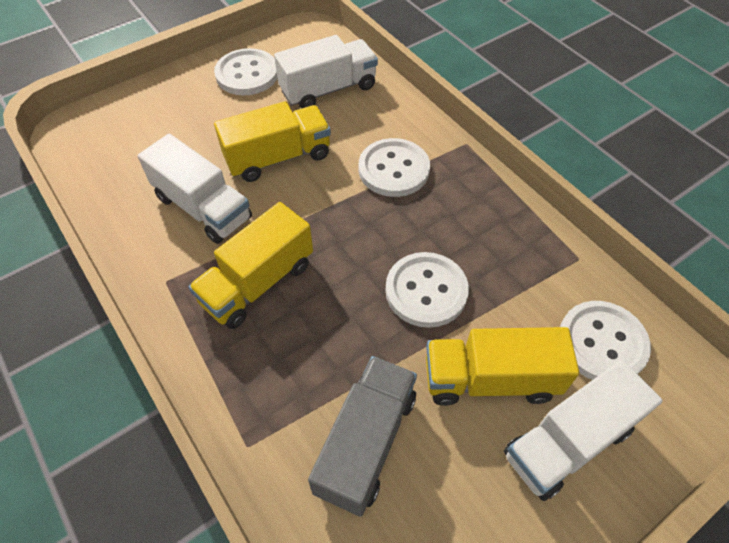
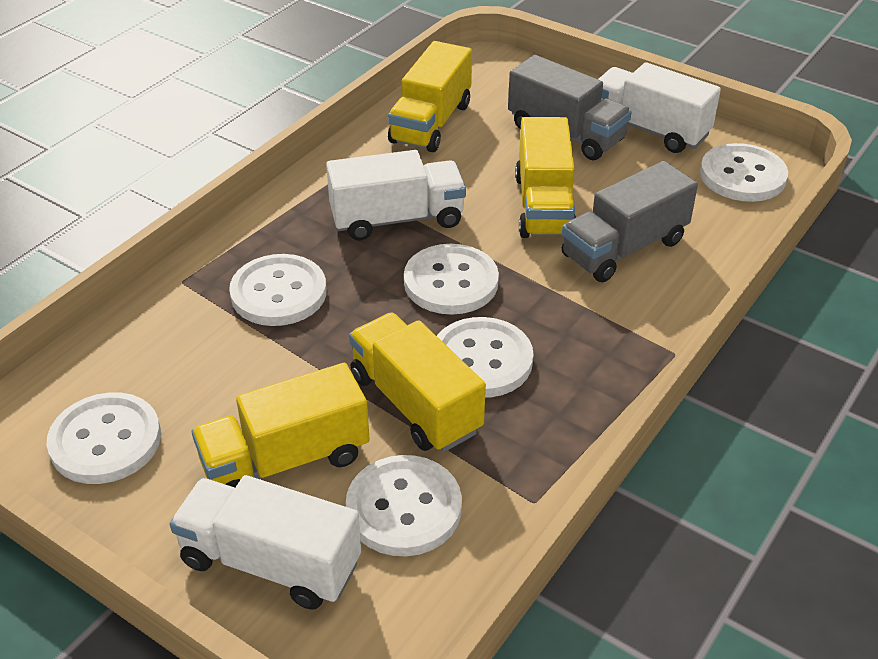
grey truck: [308,356,417,517] = 1 -> [508,55,631,160] [562,161,698,282] = 2
white button: [214,48,277,96] [359,138,430,197] [385,252,469,328] [560,301,651,380] = 4 -> [47,392,161,484] [229,254,327,326] [346,455,462,556] [404,244,499,315] [437,317,534,398] [700,143,788,202] = 6
yellow truck: [188,202,313,329] [214,101,331,182] [426,327,579,406] = 3 -> [192,363,370,488] [349,313,486,452] [388,41,472,152] [515,117,576,238] = 4

